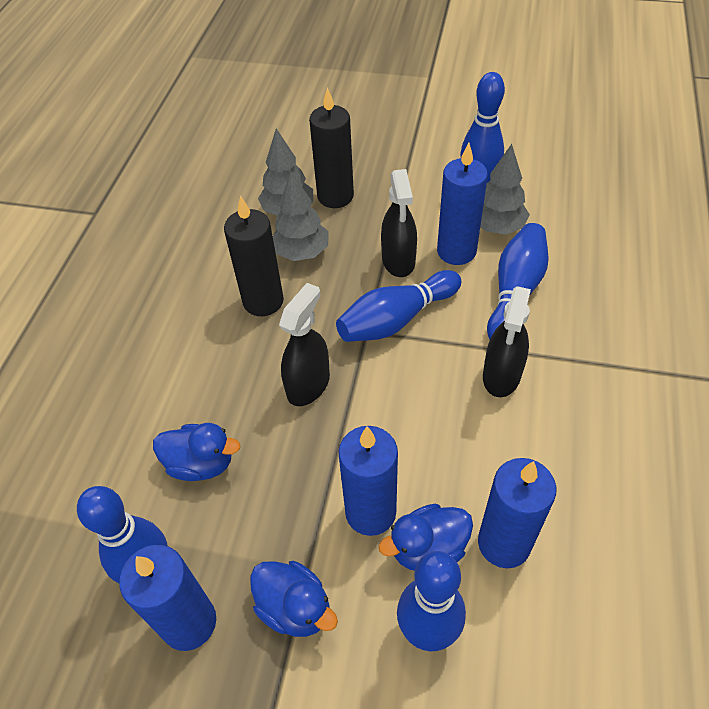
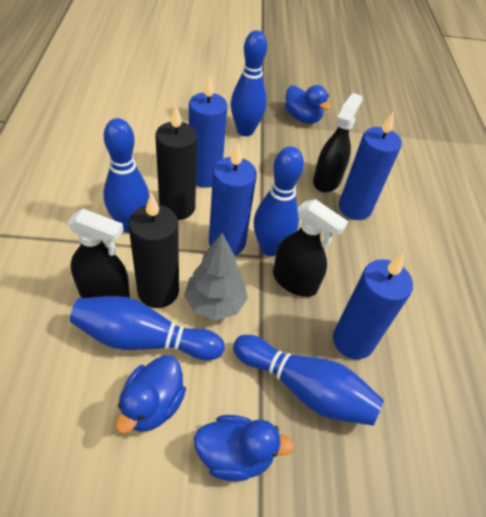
grey tree: [258,129,313,216] [273,171,329,261] [480,144,530,234] = 3 -> [184,233,248,320] = 1

